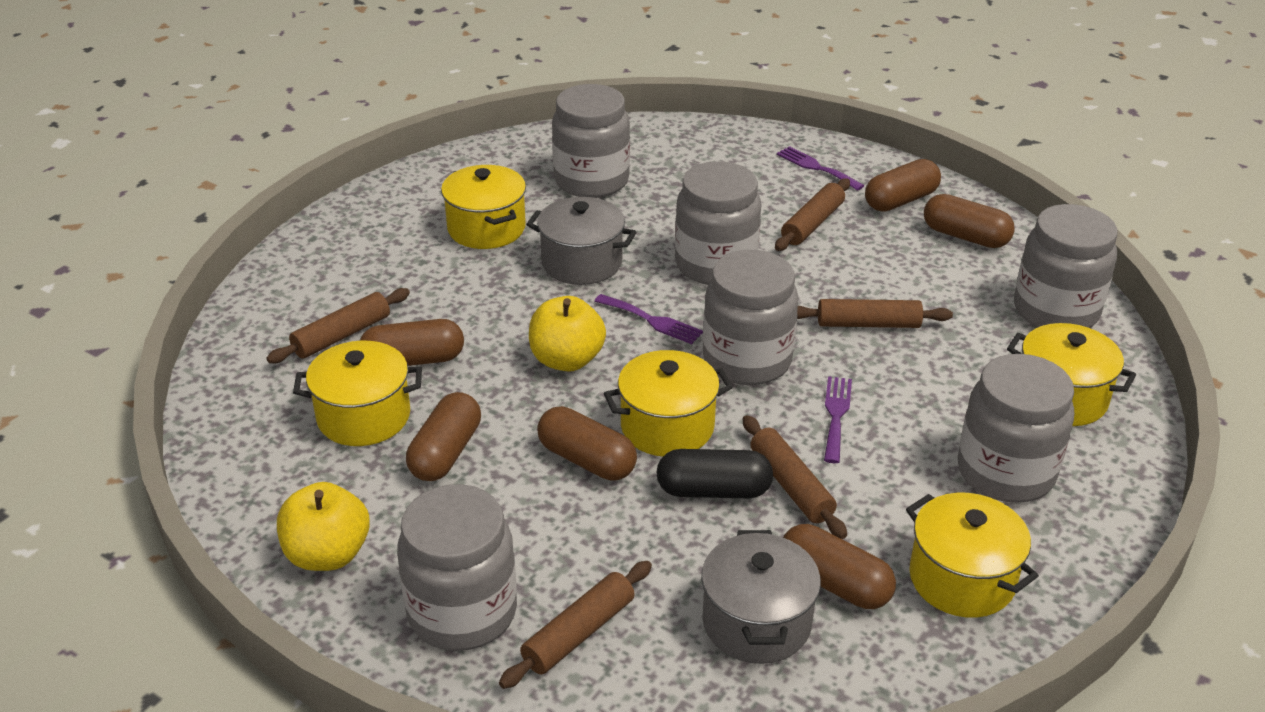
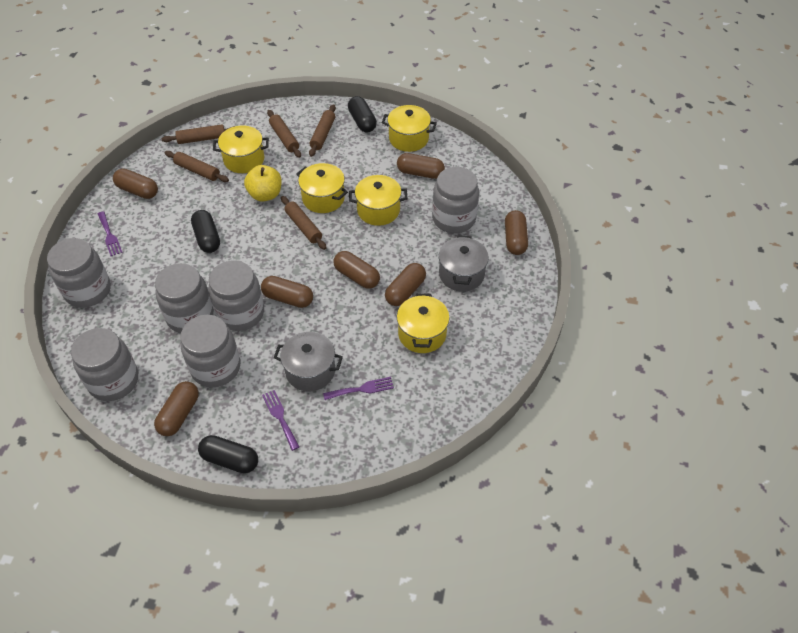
black capsule: [656,449,773,498] = 1 -> [191,210,220,253] [198,435,258,473] [348,96,377,133] = 3
brown capsule: [360,319,464,366] [406,392,481,481] [537,406,637,481] [783,524,896,609] [865,159,941,212] [924,194,1015,248] = 6 -> [113,169,158,199] [154,381,199,436] [261,276,313,308] [333,251,380,289] [385,263,426,306] [397,153,445,179] [505,210,528,255] = 7
yellow apple: [277,482,370,571] [529,296,606,372] = 2 -> [244,165,282,202] = 1

